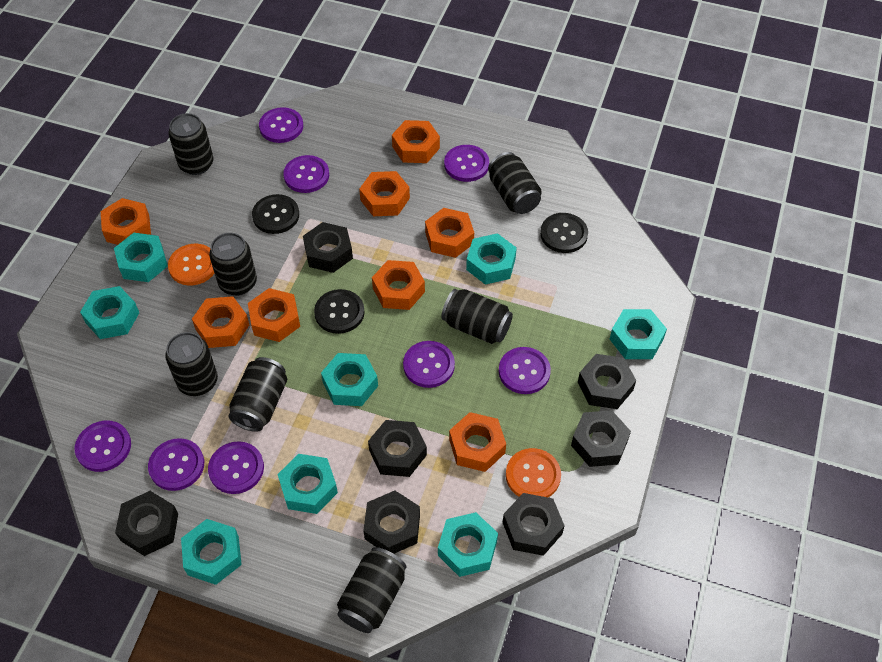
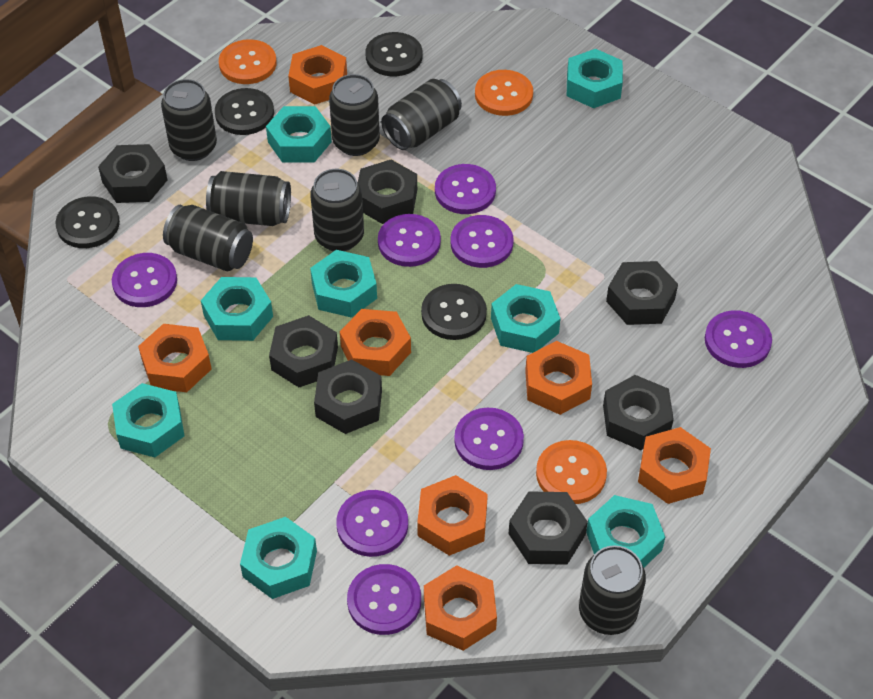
black button: [252,194,299,234] [314,289,365,334] [540,213,588,253] = 3 -> [55,196,120,248] [215,88,274,135] [366,32,423,77] [421,284,487,340] = 4
orange button: [168,244,214,286] [506,448,561,497] = 2 -> [219,39,277,84] [475,70,533,116] [536,440,607,504] = 3
orange nut: [101,198,151,245] [192,296,249,348] [248,288,300,342] [359,171,410,216] [372,260,425,310] [392,120,440,163] [425,208,474,258] [449,412,506,472] = 8 -> [138,324,212,392] [288,45,347,105] [340,309,411,376] [417,475,488,556] [424,565,497,651] [525,341,592,415] [638,427,711,504] = 7

